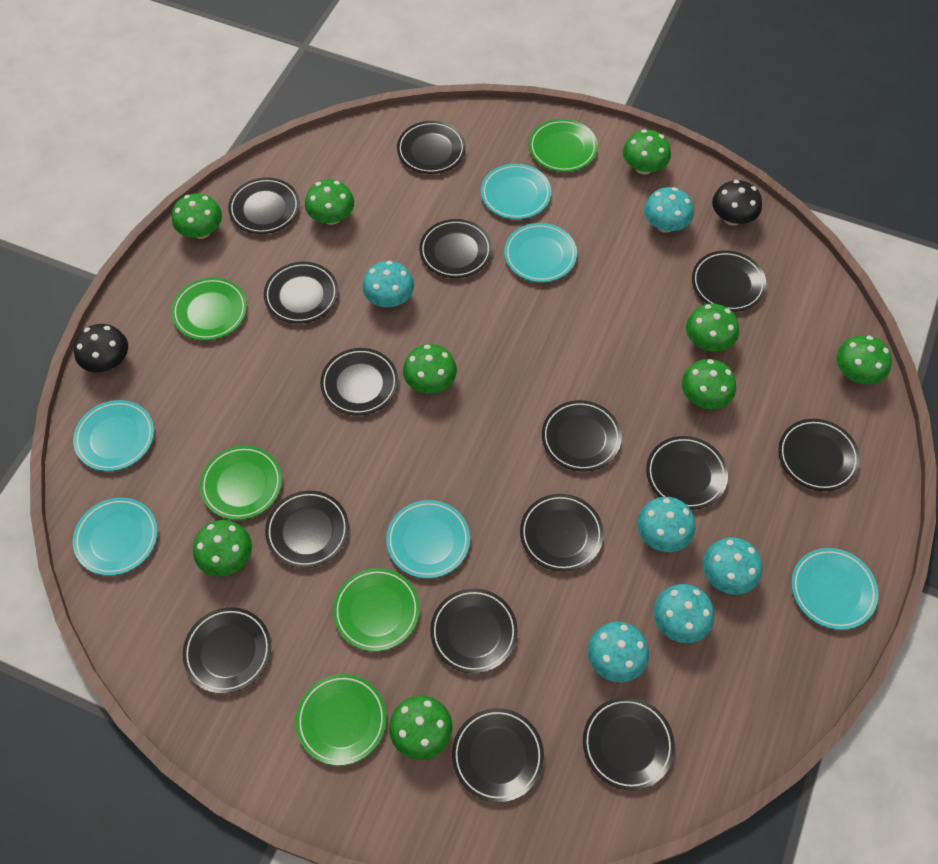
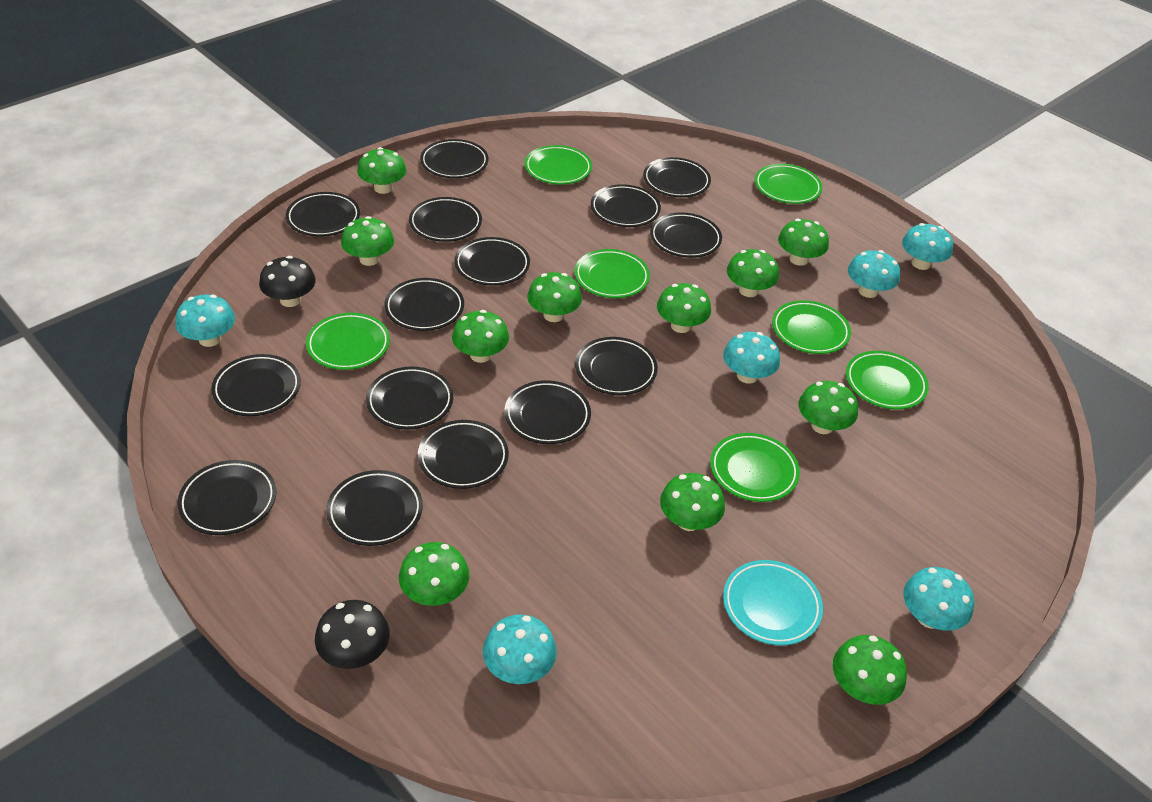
green mushroom: [172,193,222,239] [193,520,252,576] [305,180,354,225] [389,696,453,760] [403,344,457,394] [623,129,671,175] [682,359,736,409] [686,303,739,352] [836,335,892,384] = 9 -> [341,216,394,266] [357,147,406,194] [399,542,469,606] [452,310,509,363] [527,272,582,322] [657,283,711,333] [660,473,725,531] [727,249,779,297] [778,219,829,266] [799,381,858,434] [833,635,907,705] = 11
green plate: [171,277,247,340] [200,446,282,520] [296,674,386,766] [333,568,420,651] [529,119,598,172] = 5 -> [306,313,390,370] [525,145,592,184] [574,249,650,298] [710,433,800,502] [755,164,822,204] [772,300,851,354] [846,351,929,409] = 7
turquoise plate: [73,400,154,471] [73,497,158,576] [386,500,470,578] [481,164,551,219] [504,223,577,282] [791,548,878,630] = 6 -> [723,560,823,646] = 1

